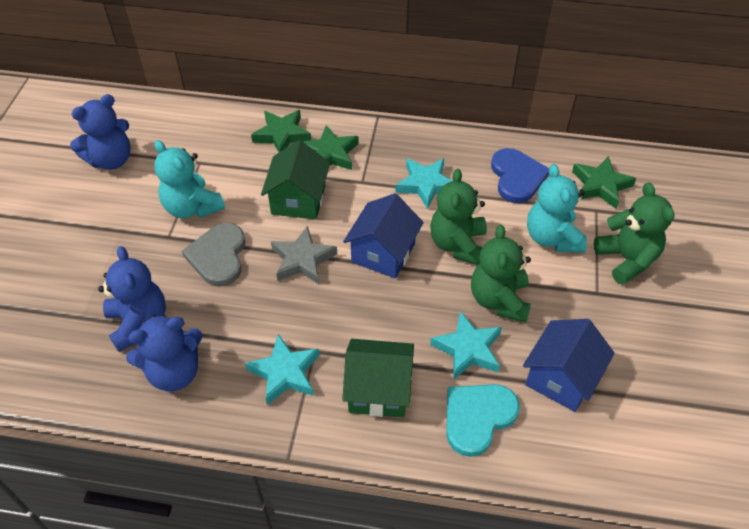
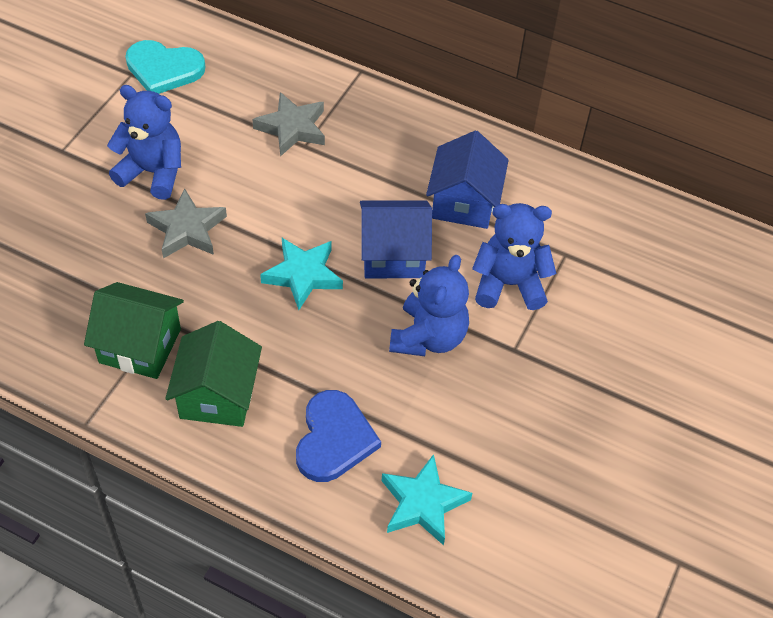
green star: [251,110,311,152] [302,125,359,170] [572,156,636,209] = 3 -> none = 0
green teddy bear: [430,169,487,265] [471,225,531,322] [594,183,675,285] = 3 -> none = 0
grey heart: [182,223,245,287] = 1 -> none = 0
grey star: [271,226,337,284] = 1 -> [145,189,227,258] [253,92,325,156] = 2
turquoise star: [245,334,320,405] [395,158,452,209] [430,311,502,379] = 3 -> [260,238,343,310] [382,454,472,545] = 2
turquoise teddy bear: [154,140,225,218] [527,164,587,253] = 2 -> none = 0

